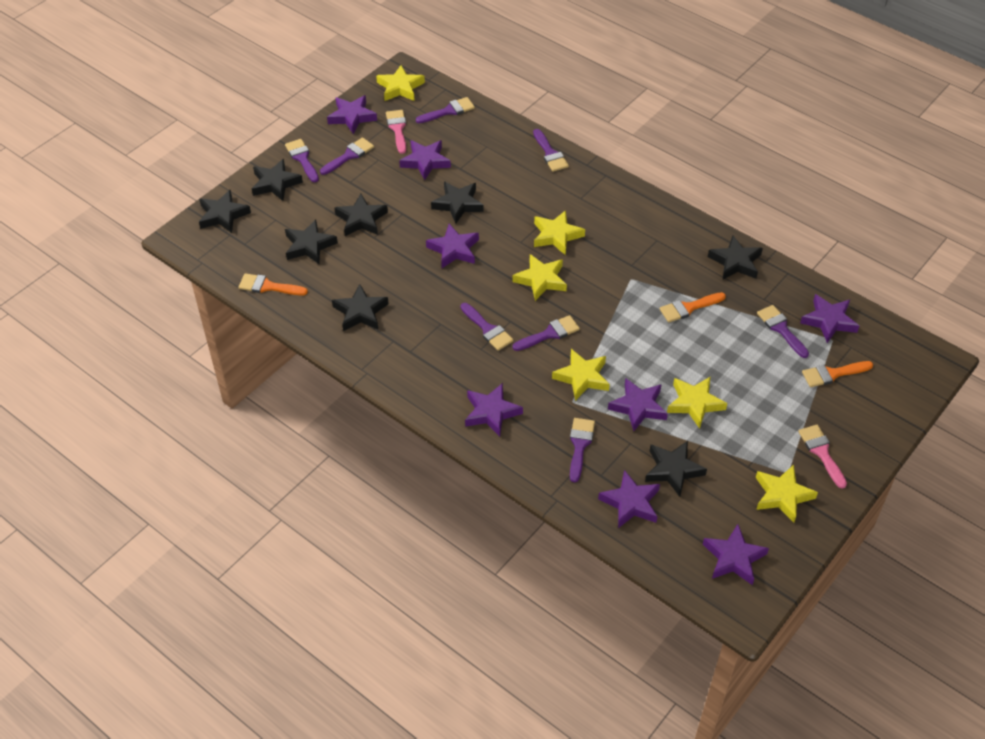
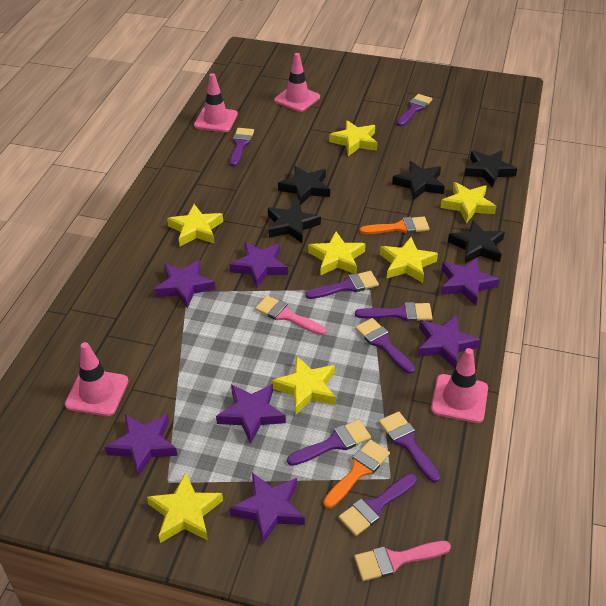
black star: [199,190,251,233] [252,159,303,201] [285,219,338,264] [332,284,389,331] [334,194,388,236] [431,181,484,223] [645,441,707,497] [708,236,763,280] = 8 -> [268,200,321,243] [278,166,330,205] [392,161,445,200] [448,220,505,263] [464,150,517,188] = 5
orange brush: [239,273,308,296] [660,292,726,322] [802,361,873,387] = 3 -> [323,440,390,508] [360,217,430,234] = 2
pink traffic cone: none = 0 -> [65,342,129,416] [194,73,238,132] [274,53,320,112] [431,348,488,423] = 4
purple star: [327,95,377,134] [399,140,451,180] [426,224,479,268] [465,383,523,437] [598,470,660,528] [608,378,668,431] [703,524,769,585] [800,294,859,343] = 8 -> [105,414,178,477] [154,260,215,309] [216,384,286,444] [229,242,288,288] [230,473,305,544] [418,315,480,369] [441,257,500,306] = 7
yellow star: [376,65,425,101] [513,254,567,301] [534,210,585,255] [552,349,610,401] [667,377,727,429] [756,465,818,523] = 6 -> [147,472,223,543] [167,204,223,246] [272,355,336,415] [308,231,366,276] [329,120,378,156] [380,237,438,283] [440,182,496,223] = 7

